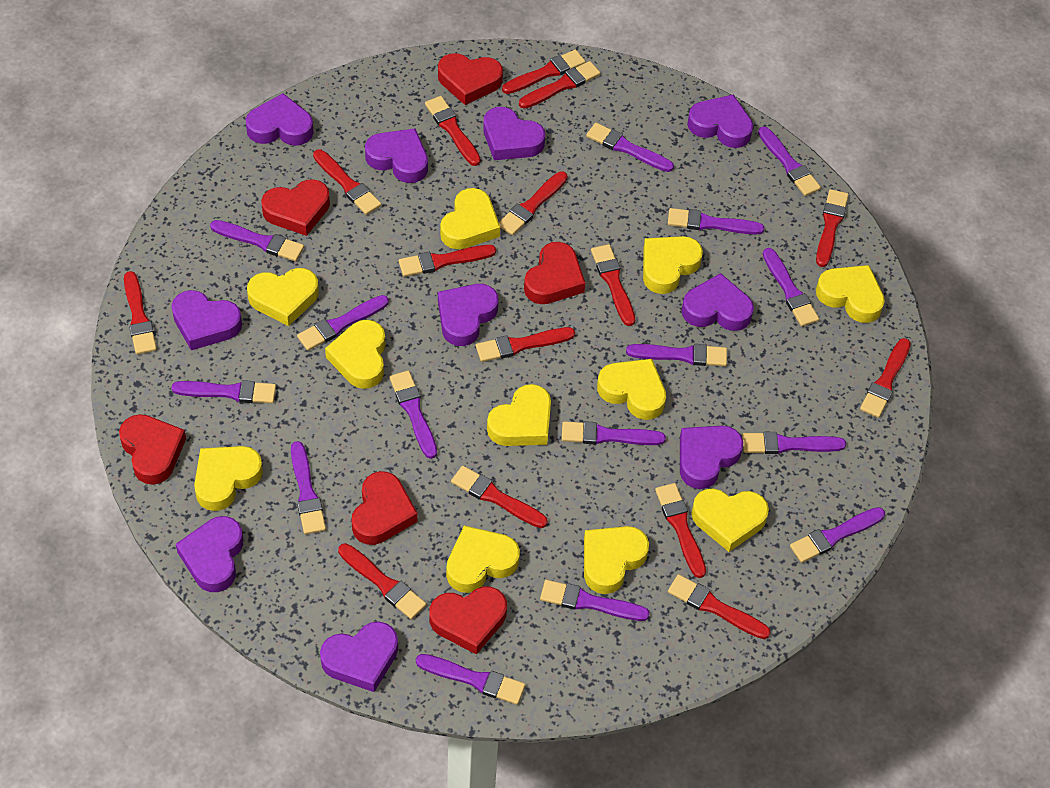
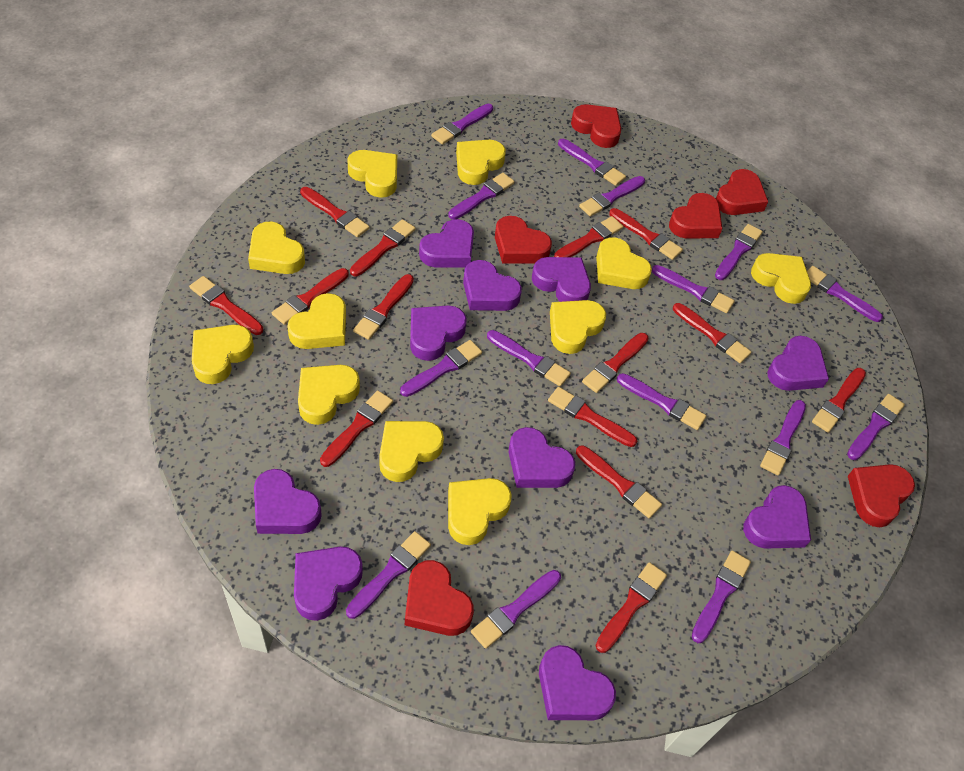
red brush: [124,271,157,354] [313,149,381,215] [338,543,426,619] [399,245,496,277] [425,96,481,166] [451,466,548,528] [476,327,575,362] [499,171,568,235] [502,49,585,94] [519,61,600,109] [591,244,635,326] [655,483,706,578] [668,574,771,639] [816,189,849,267] [860,338,911,418] = 15 -> [189,276,263,335] [272,268,349,325] [300,187,370,237] [320,390,393,467] [350,219,416,276] [353,274,414,340] [548,387,637,447] [554,216,623,257] [576,446,662,518] [582,333,649,393] [595,562,667,653] [609,208,683,260] [673,303,751,363] [812,368,866,433] = 14

